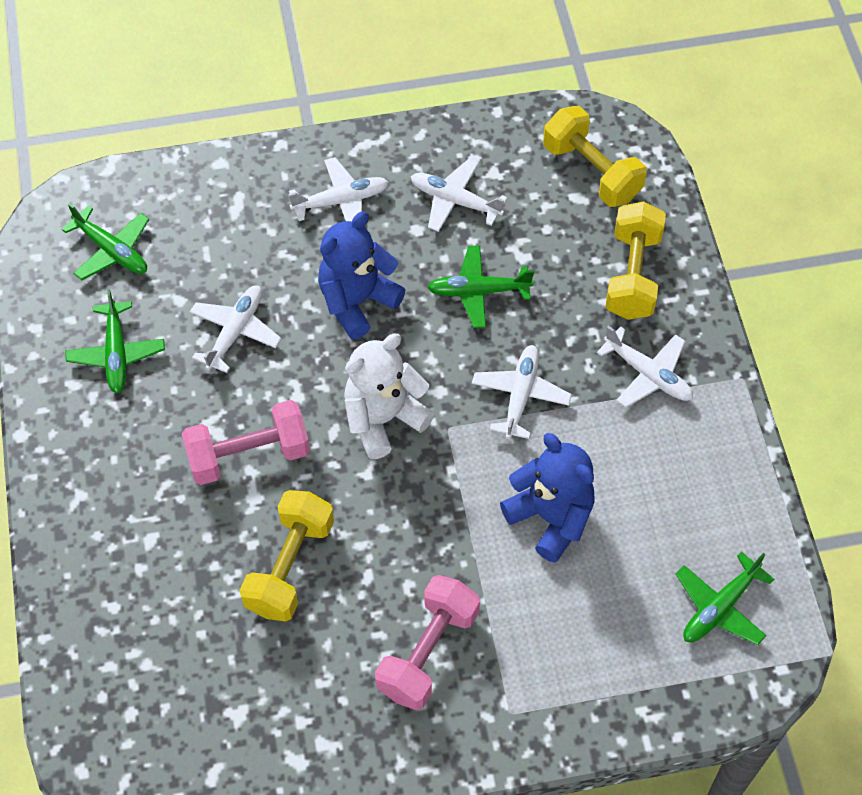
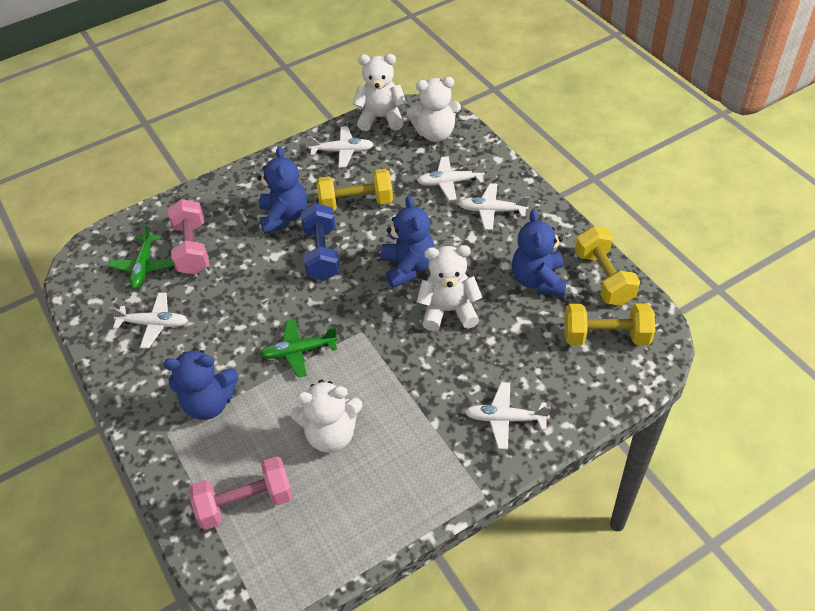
blue dumbbell: none = 0 -> [301,203,340,281] = 1
blue teddy bear: [318,211,406,339] [500,433,595,563] = 2 -> [163,348,238,420] [257,146,307,234] [381,196,435,288] [512,210,567,297] = 4
green plane: [62,203,149,280] [65,289,165,394] [427,246,534,328] [675,551,774,645] = 4 -> [108,224,174,289] [260,319,338,377] = 2
white teddy bear: [344,334,434,459] = 1 -> [291,379,363,453] [353,54,406,131] [407,77,461,142] [417,245,482,331] = 4

